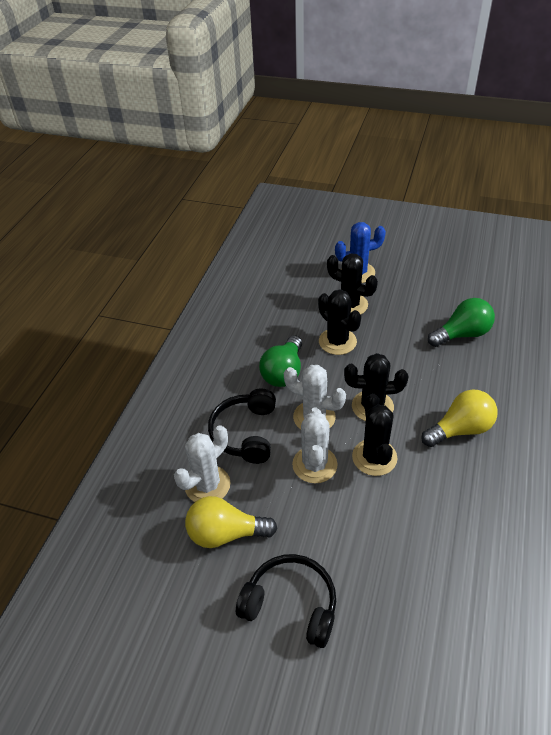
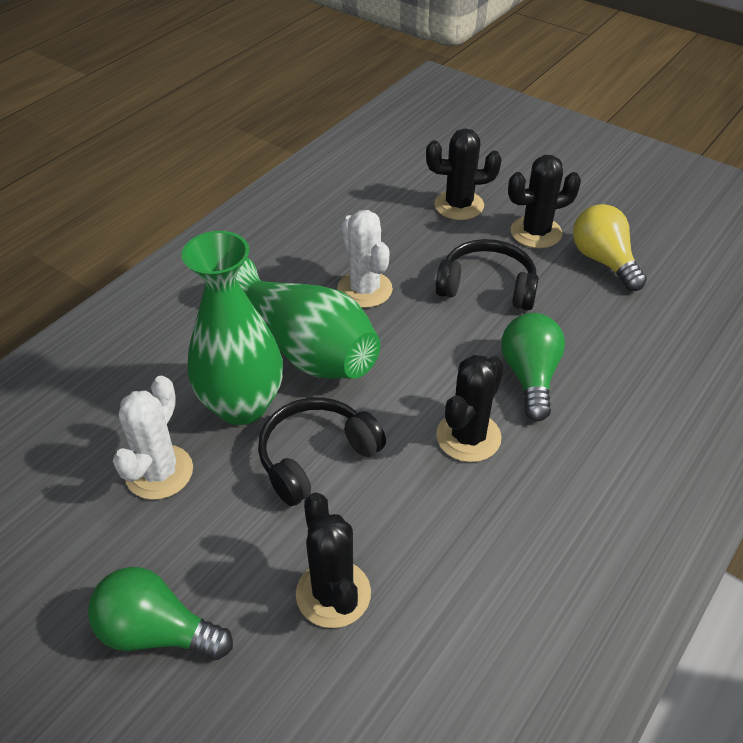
blue cactus: [335,222,386,283] = 1 -> none = 0
green vase: none = 0 -> [181,231,283,425] [236,258,380,379] = 2
white cactus: [174,425,231,502] [284,365,346,429] [292,407,338,483] = 3 -> [113,376,193,500] [337,210,393,308] = 2
yellow light bulb: [185,496,277,548] [421,389,498,447] = 2 -> [573,204,647,291] = 1

